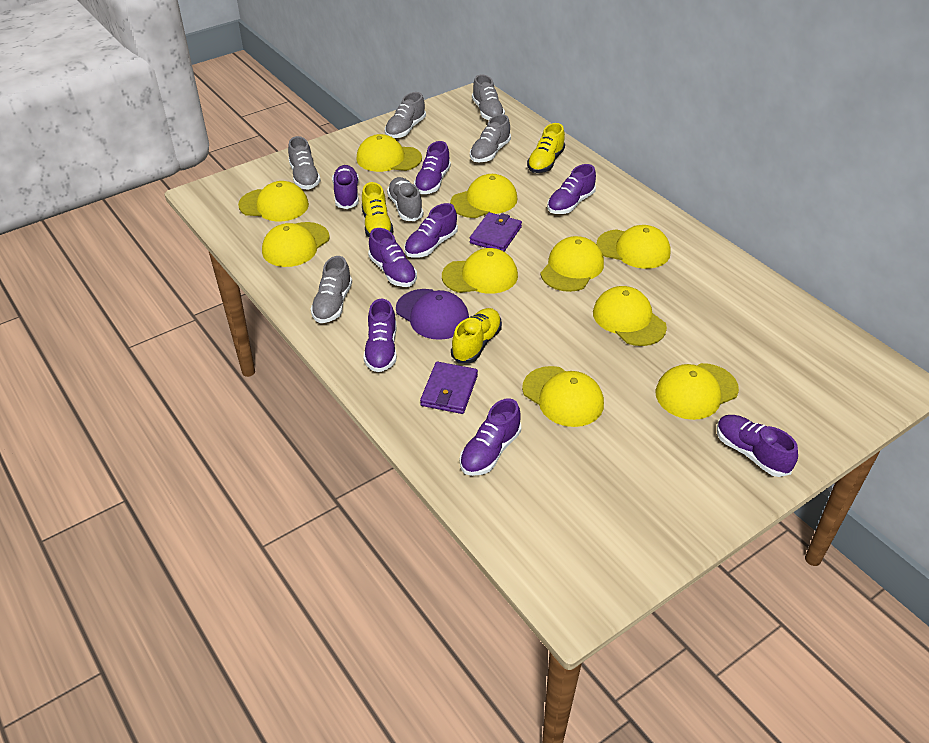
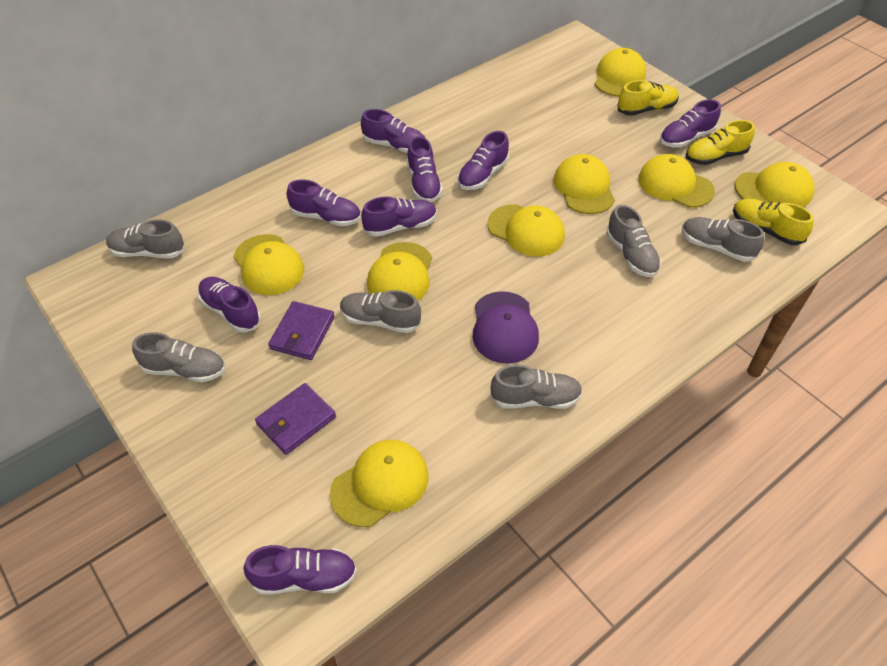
yellow cap: [238,181,309,221] [262,222,330,267] [356,134,422,172] [442,248,518,294] [450,174,517,218] [522,366,604,427] [540,236,604,292] [593,286,667,346] [596,225,671,269] [656,363,739,420] = 10 -> [234,234,304,295] [330,440,428,527] [367,242,432,301] [487,204,565,257] [554,154,615,214] [594,48,646,97] [638,154,715,208] [735,162,814,207] = 8

